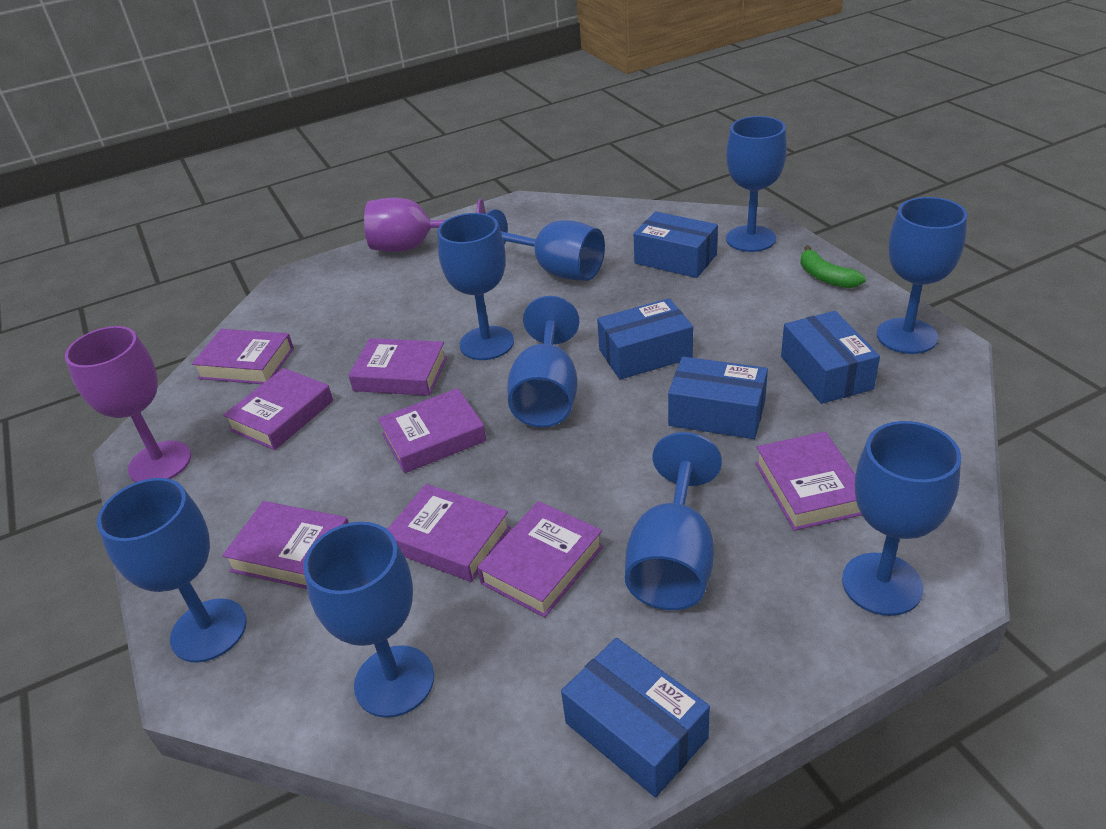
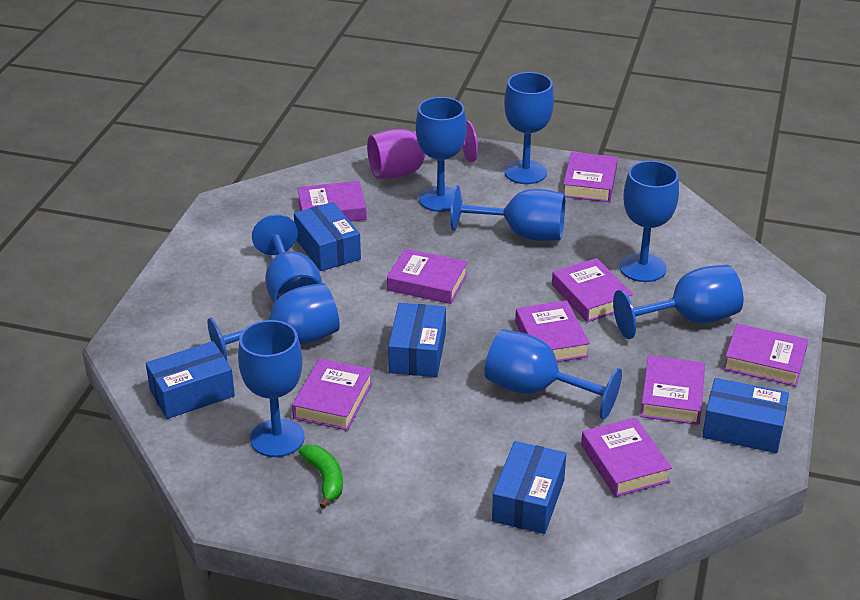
purple book: [192,329,294,384] [222,501,349,589] [223,368,333,450] [348,338,447,396] [378,388,487,473] [387,484,511,582] [477,501,603,618] [755,431,862,531] = 8 -> [292,358,373,431] [297,181,367,222] [387,248,468,304] [515,301,590,362] [552,258,633,322] [563,152,618,202] [581,417,672,497] [640,355,705,425] [724,323,808,386] = 9
purple goblet: [65,326,191,482] [364,197,485,252] = 2 -> [367,120,478,179] = 1

